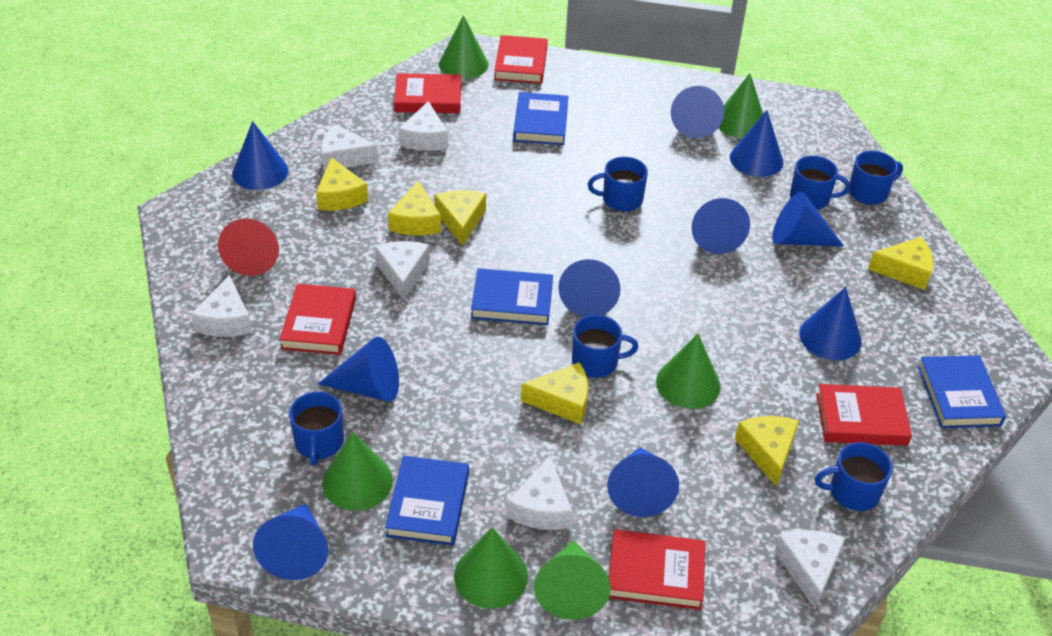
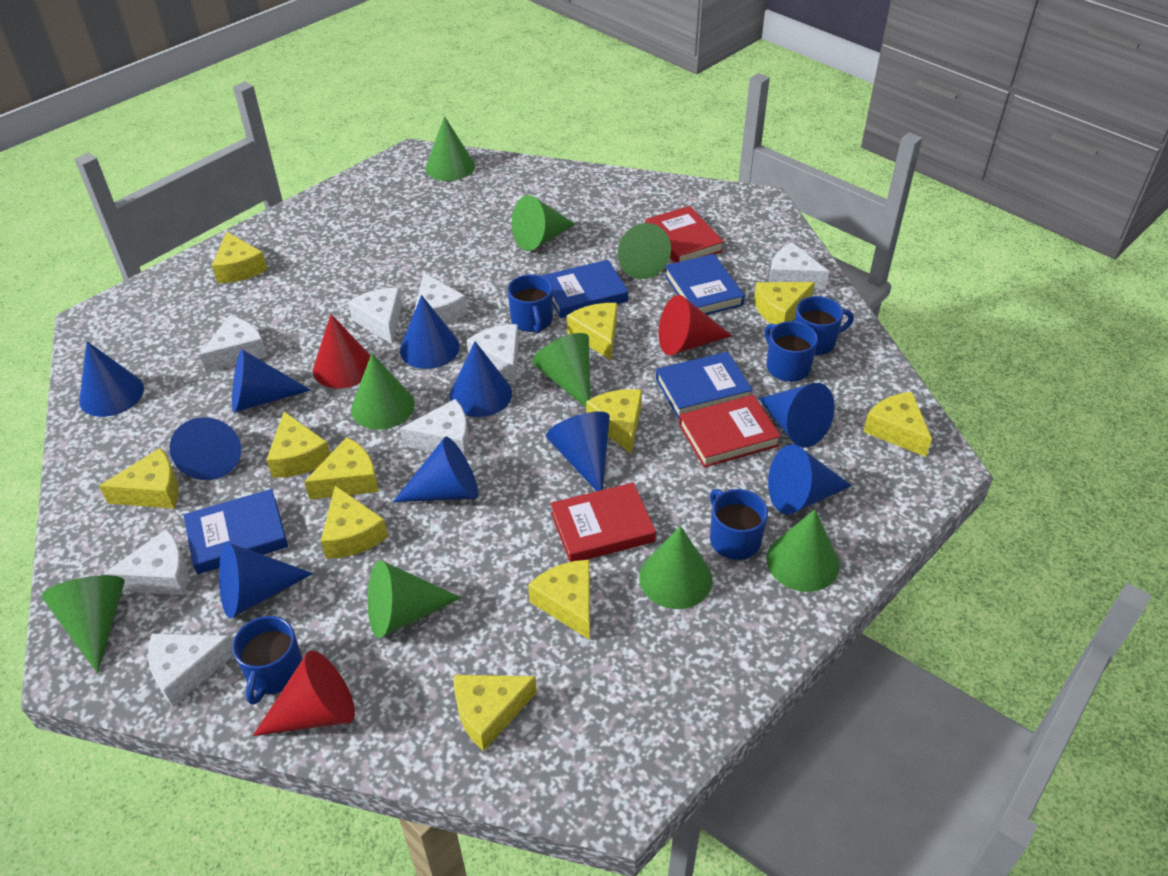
blue mug: [289,392,344,465] [572,315,638,378] [588,157,648,212] [790,156,850,210] [815,442,893,511] [849,151,903,205] = 6 -> [232,616,303,705] [507,274,553,333] [710,489,768,560] [765,321,818,382] [795,296,854,355] = 5
green cone: [322,431,393,511] [439,15,489,79] [454,527,528,609] [534,540,611,620] [656,334,721,409] [718,73,763,138] = 6 -> [41,575,125,673] [351,354,415,430] [368,560,461,638] [425,116,475,181] [512,195,576,251] [532,333,591,407] [618,223,671,279] [639,526,712,609] [766,510,840,592] = 9
red book: [279,284,356,355] [394,73,461,113] [494,35,548,84] [609,529,705,610] [816,384,912,446] = 5 -> [550,483,656,562] [645,206,724,263] [679,395,781,468] = 3
red cone: [218,219,279,276] = 1 -> [253,651,355,736] [313,314,371,388] [659,295,732,355] = 3
white cheese: [191,275,252,337] [321,124,378,171] [375,241,430,300] [399,101,448,151] [507,456,572,530] [774,530,845,609] = 6 -> [103,529,188,595] [148,634,234,707] [200,316,267,373] [348,288,402,344] [400,399,469,458] [415,273,467,324] [467,324,519,383] [769,242,829,289] = 8
yellow cheese: [316,157,368,211] [388,181,441,236] [434,190,486,246] [521,362,588,424] [735,416,799,487] [868,237,933,290] = 6 -> [99,448,179,509] [212,232,268,283] [266,412,330,478] [304,437,378,500] [321,486,388,559] [454,675,537,751] [528,560,590,640] [567,303,617,360] [586,389,642,454] [754,282,815,325] [863,392,932,457] = 11

